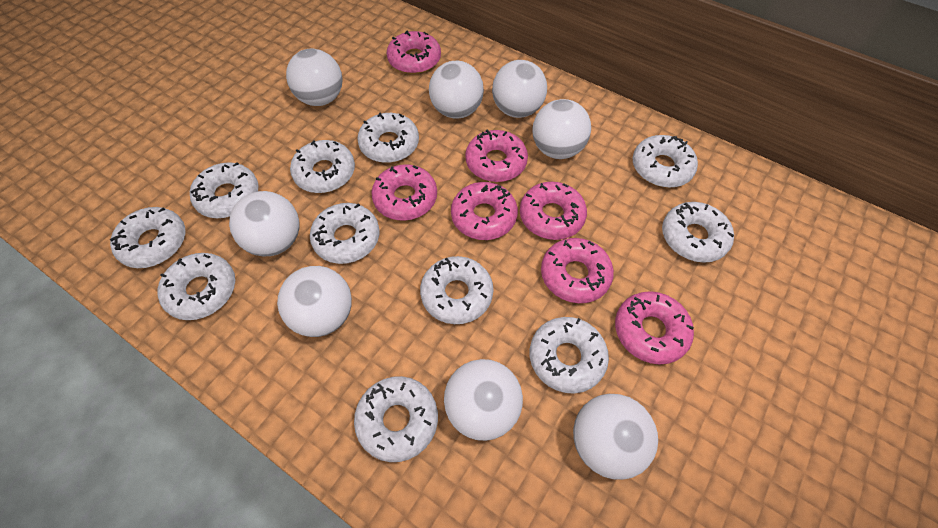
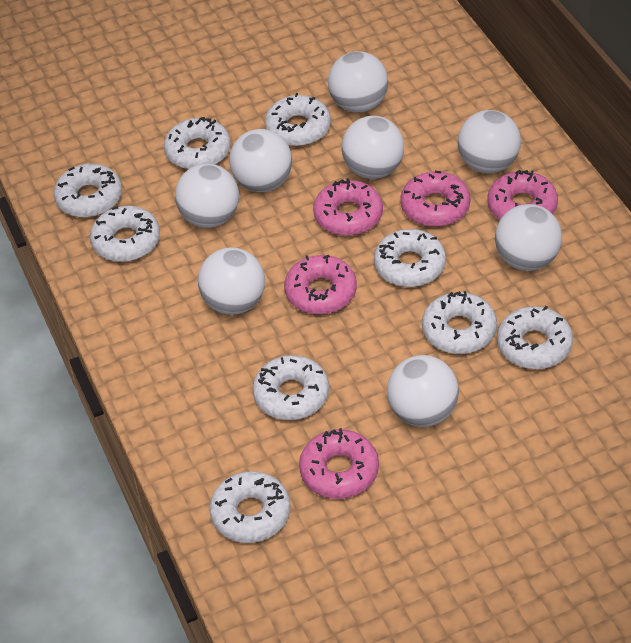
pink donut: [371,164,437,221] [387,31,441,74] [451,182,518,240] [465,130,528,182] [520,182,587,240] [541,238,614,303] [615,291,694,365] = 7 -> [284,255,357,314] [299,428,379,499] [313,178,383,236] [401,171,470,227] [487,170,558,220] = 5
white donut: [110,207,185,268] [158,253,235,320] [190,162,259,218] [290,140,355,193] [310,203,380,264] [354,376,438,462] [357,113,419,163] [420,256,493,324] [530,317,609,394] [633,135,698,188] [662,202,734,263] = 11 -> [54,164,122,218] [90,206,160,262] [164,117,231,169] [209,471,290,543] [253,355,329,420] [265,93,331,146] [374,229,446,287] [422,291,497,354] [497,306,573,369] = 9

